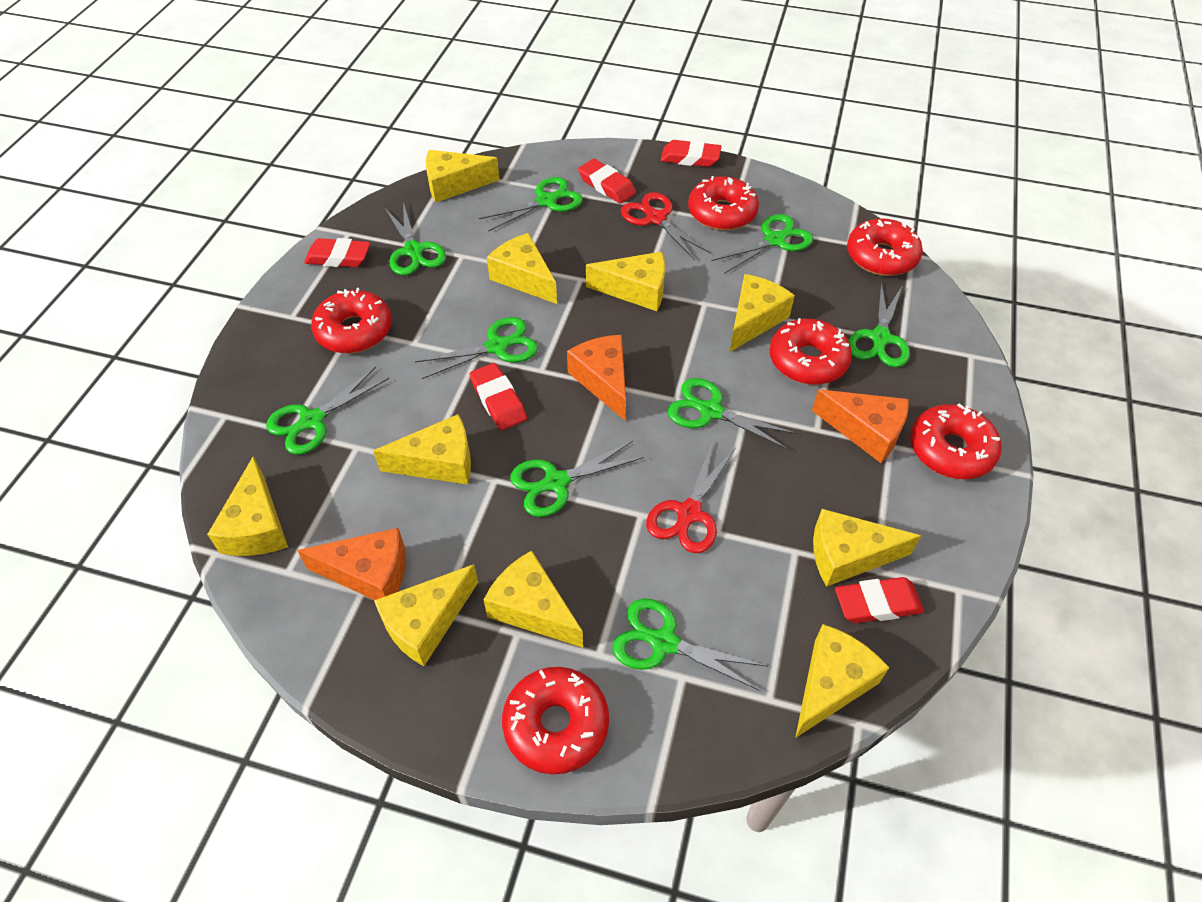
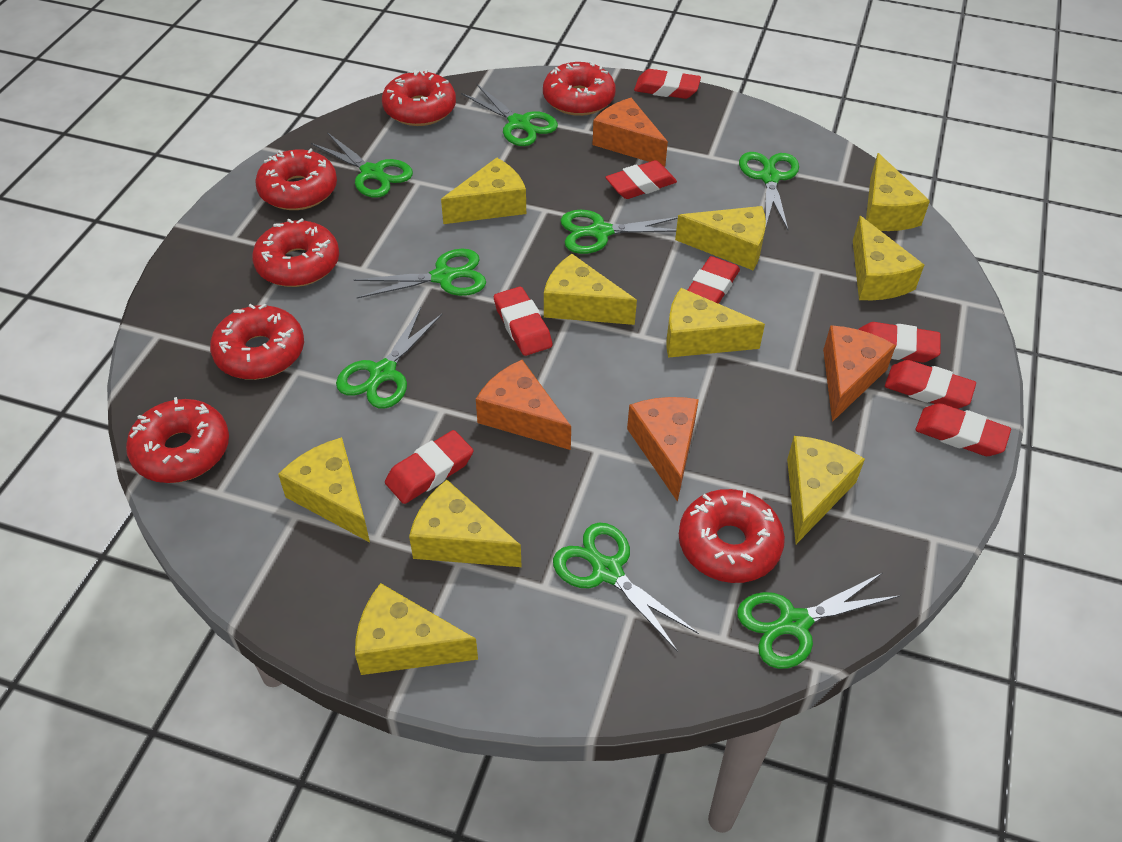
green scissors: [266,367,389,455] [385,202,446,275] [415,317,538,379] [479,177,583,231] [510,441,644,517] [612,599,768,691] [668,378,797,450] [711,214,813,274] [848,281,910,367] = 9 -> [311,132,413,198] [336,308,442,409] [354,249,486,299] [461,84,558,146] [553,523,699,652] [561,210,678,254] [737,573,900,669] [739,152,799,230] = 8
orange cheese: [297,528,406,600] [567,335,626,420] [812,389,909,463] = 3 -> [476,360,571,450] [592,98,668,166] [627,397,699,502] [823,325,896,422] = 4
red donut: [311,288,392,353] [502,667,609,774] [688,176,759,231] [770,318,852,385] [847,218,923,276] [910,403,1001,479] = 6 -> [126,397,229,483] [210,303,304,380] [252,219,339,287] [255,148,337,210] [382,69,456,126] [543,61,616,116] [679,489,785,583] = 7
red eraser: [304,238,370,267] [470,363,527,430] [578,159,636,204] [661,140,722,167] [835,577,924,623] = 5 -> [385,430,474,504] [494,287,553,356] [605,160,677,199] [634,69,701,99] [688,256,740,304] [858,322,941,362] [885,360,976,409] [916,403,1011,456] = 8
red scissors: [621,192,711,260] [646,441,735,553] = 2 -> none = 0

